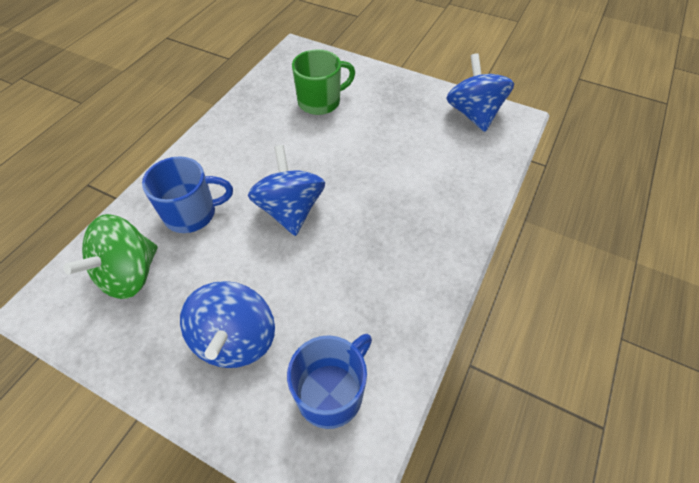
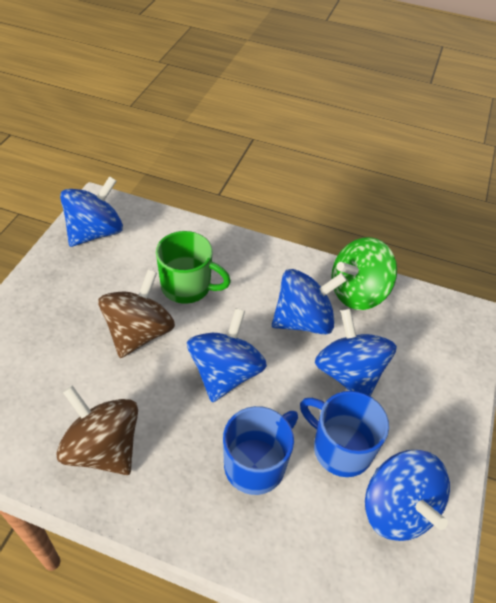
blue spinning top: [180,281,275,368] [248,145,325,236] [446,53,514,132] = 3 -> [60,176,123,247] [187,308,267,402] [272,269,347,335] [315,309,397,396] [365,450,450,541] = 5
brown spinning top: none = 0 -> [56,385,138,475] [98,270,175,358] = 2

